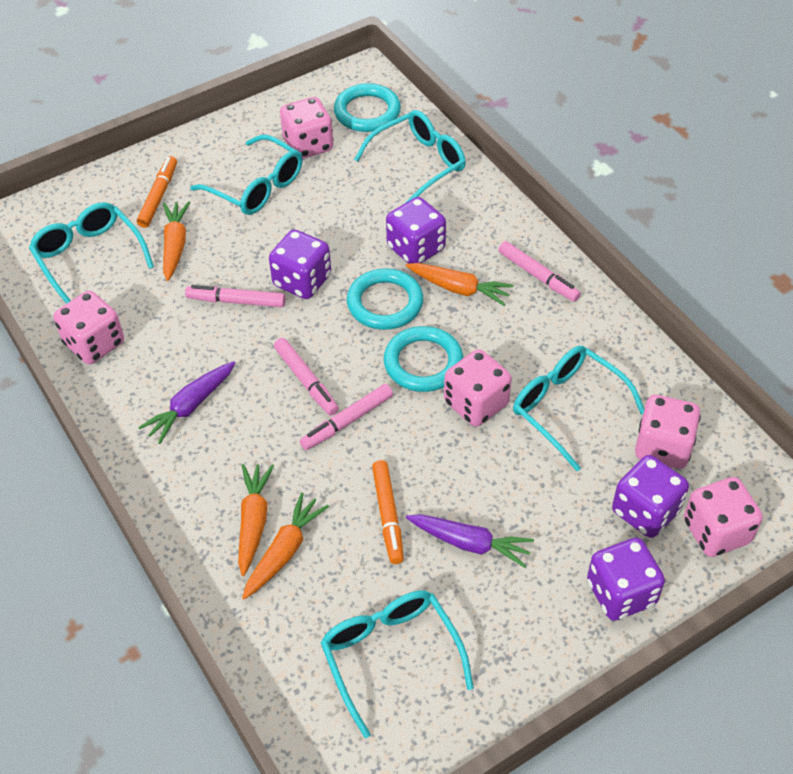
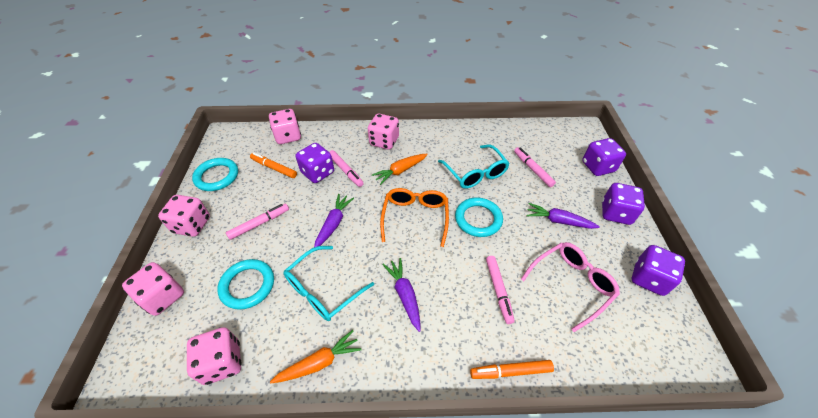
orange carrot: [163,202,190,281] [238,464,274,576] [242,492,329,599] [406,263,514,306] = 4 -> [270,330,362,384] [372,154,428,185] = 2
orange glasses: none = 0 -> [380,188,449,247] = 1
pink glasses: none = 0 -> [521,242,620,332] = 1
purple carrot: [138,361,235,444] [406,514,534,568] = 2 -> [314,194,354,247] [382,258,421,332] [526,203,600,229] = 3
turquoise glasses: [29,202,154,304] [190,135,302,215] [321,590,474,738] [354,110,466,204] [513,346,644,471] = 5 -> [283,246,374,321] [438,145,510,189] = 2

